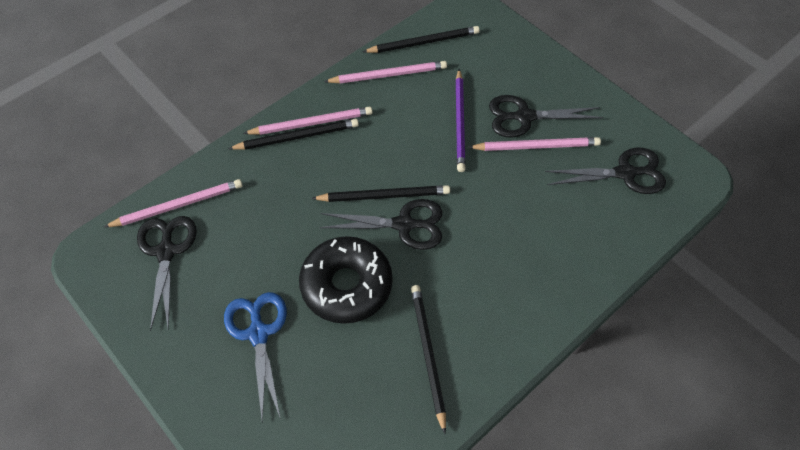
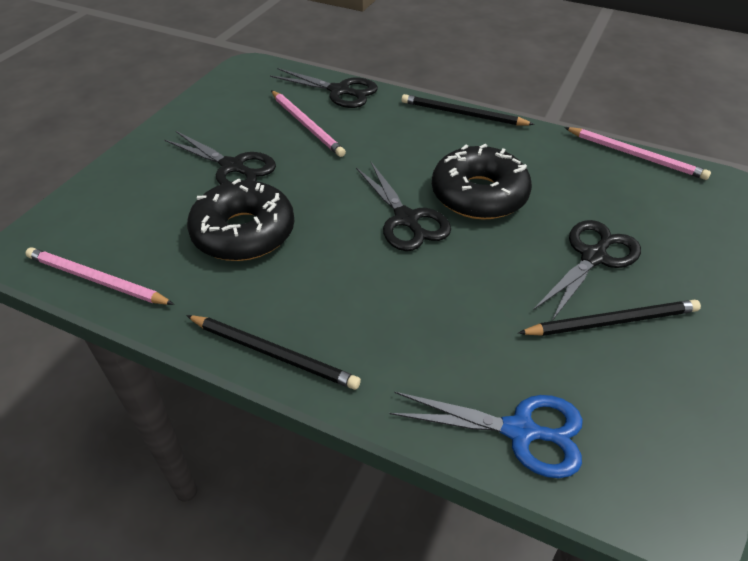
black donut: [299,236,393,324] = 1 -> [187,178,294,261] [432,144,532,220] = 2
black pencil: [228,119,359,150] [311,185,450,202] [363,26,480,53] [411,285,446,434] = 4 -> [186,315,361,390] [401,94,535,125] [518,300,701,336] = 3
pink pencil: [104,179,243,227] [243,107,373,135] [324,61,447,84] [468,137,601,151] = 4 -> [25,248,174,305] [271,90,346,157] [564,127,711,180] = 3
purple pencil: [456,69,466,172] = 1 -> none = 0

